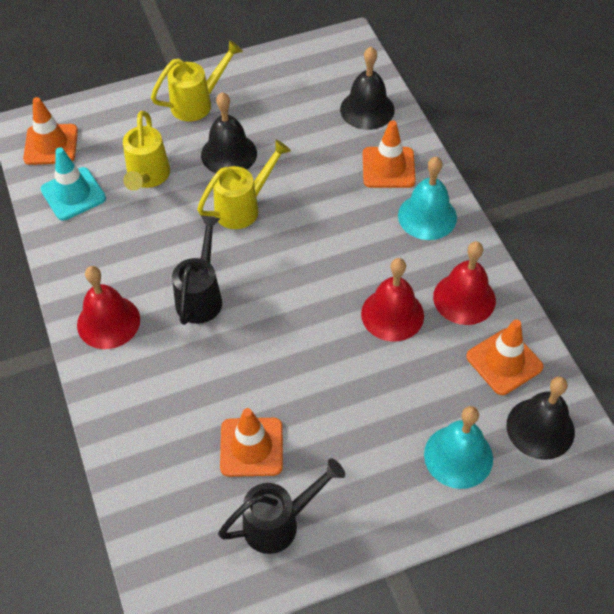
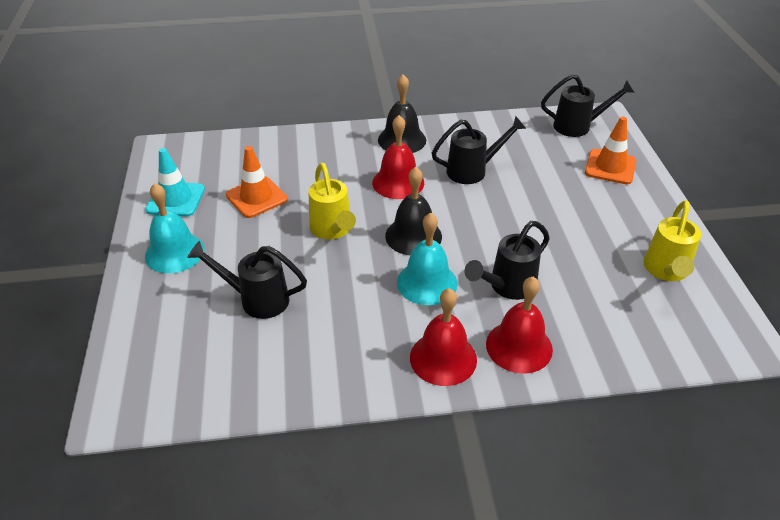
black bell: [201,92,257,173] [340,47,395,130] [506,377,575,460] = 3 -> [378,74,426,153] [385,167,442,255] = 2
black watering can: [172,215,222,325] [218,458,345,554] = 2 -> [187,241,307,319] [432,116,526,184] [465,221,550,300] [541,74,635,137] = 4
orange traffic cone: [23,97,78,165] [220,408,283,477] [363,120,416,188] [466,320,543,395] = 4 -> [226,146,288,218] [585,117,636,184] = 2
yellow watering can: [123,111,170,191] [151,40,243,121] [197,140,291,229] = 3 -> [309,163,356,239] [644,200,701,281] = 2

